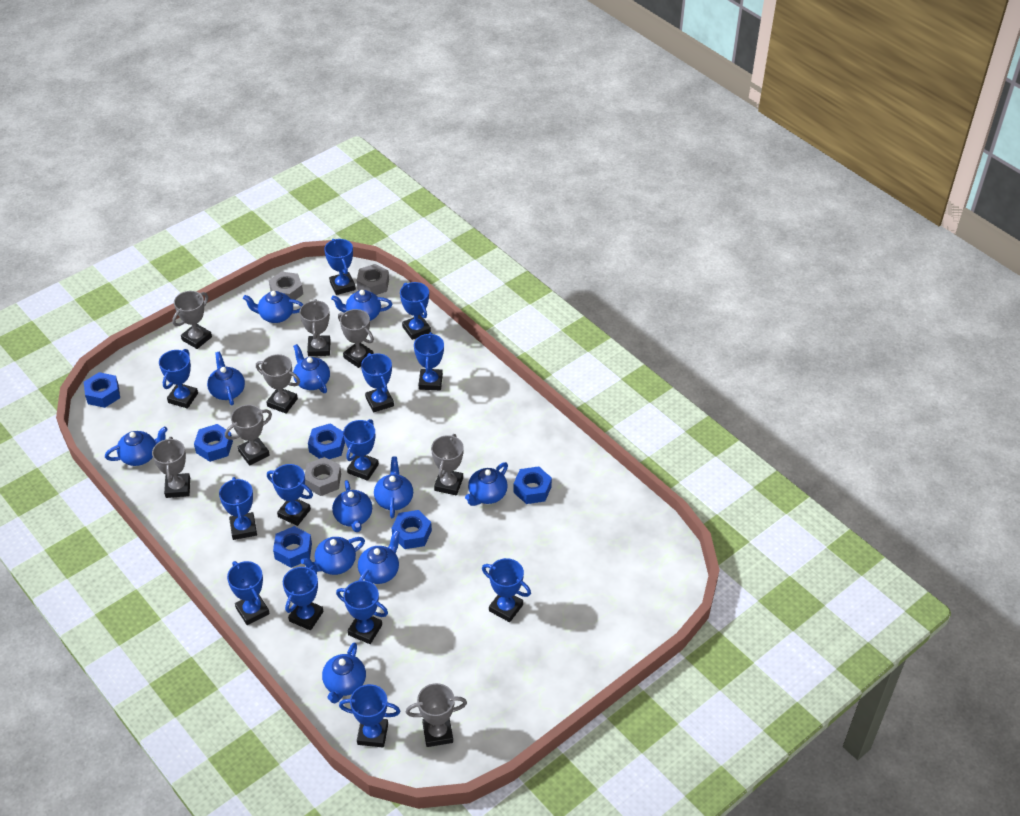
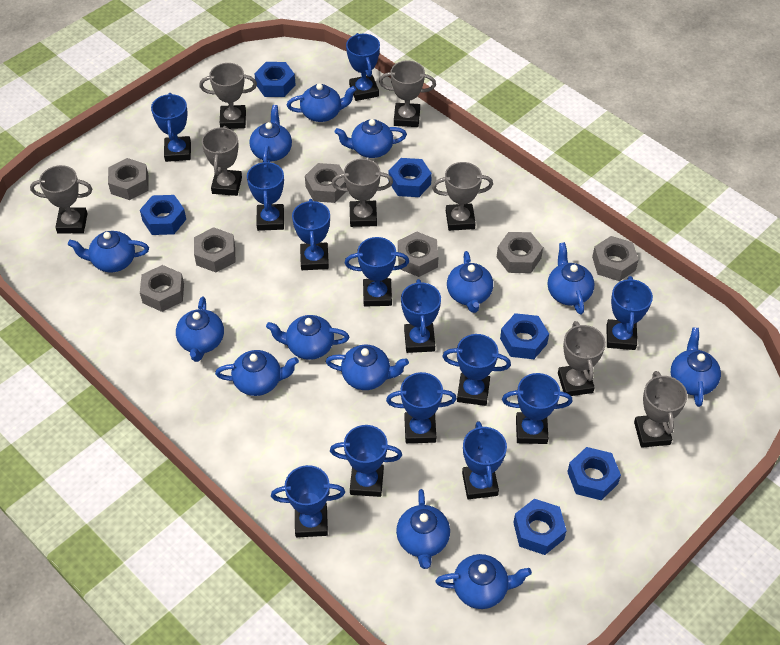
blue teapot: [105,426,168,466] [207,352,245,405] [243,291,303,323] [293,344,330,393] [301,537,365,575] [322,642,366,703] [331,290,392,321] [332,480,372,532] [358,530,400,584] [374,457,413,518] [465,462,508,506] = 11 -> [68,231,149,272] [176,297,224,362] [215,350,299,396] [249,105,292,162] [266,315,350,360] [287,83,357,122] [326,345,409,390] [335,119,407,158] [396,489,450,569] [435,554,532,609] [447,251,493,313] [548,242,594,315] [671,327,721,407] = 13
grey nut: [269,272,303,300] [305,457,341,496] [357,264,389,295] = 3 -> [108,158,149,200] [140,265,184,312] [194,227,235,272] [305,163,347,203] [398,232,438,277] [497,232,543,273] [592,236,639,281] = 7

